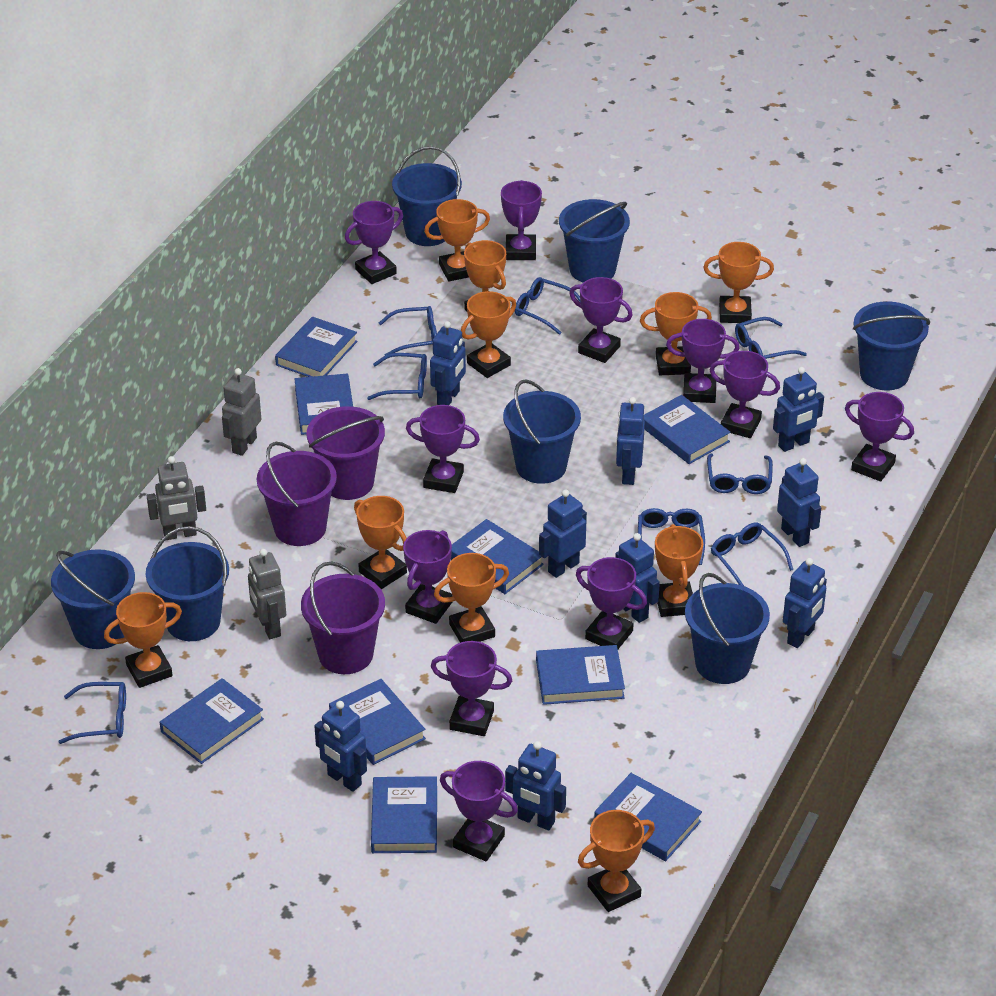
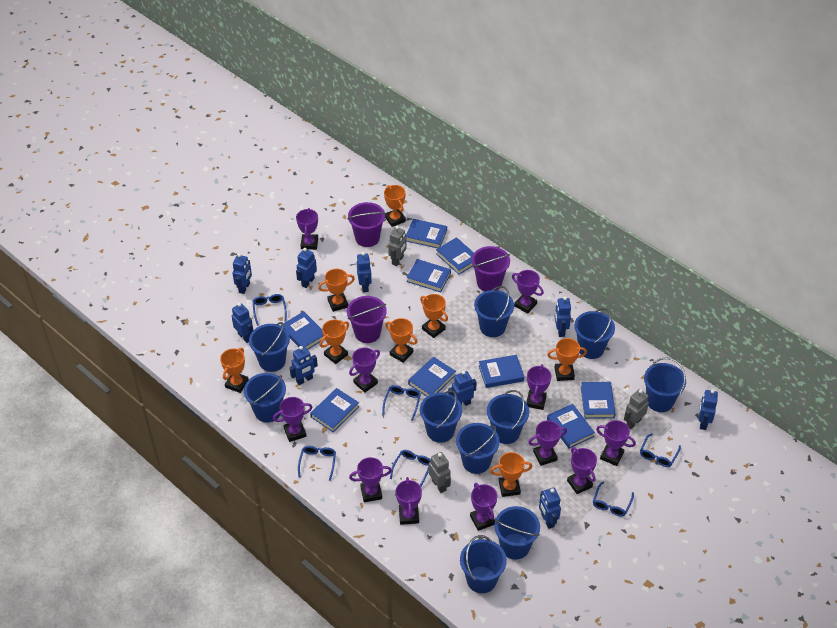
blue bucket: [51,549,135,649] [146,526,229,641] [392,146,462,246] [503,380,581,484] [559,199,630,283] [685,573,770,684] [853,302,930,390] = 7 -> [244,373,286,422] [249,322,290,372] [420,390,462,443] [456,423,500,474] [460,535,507,593] [474,286,514,337] [487,390,529,444] [494,506,540,560] [574,308,615,359] [644,357,686,412] = 10
blue glasses: [59,682,126,744] [367,353,427,400] [379,306,437,356] [515,277,580,335] [638,508,705,565] [707,454,773,494] [711,522,793,586] [735,317,807,359] = 8 -> [253,294,287,326] [298,446,336,481] [382,385,421,421] [390,450,431,486] [593,482,634,517] [640,433,681,467] = 6
orange trophy: [104,592,182,688] [354,496,407,589] [424,199,490,281] [434,553,509,643] [461,291,516,378] [464,240,506,312] [578,810,655,912] [640,292,712,375] [655,524,703,617] [703,242,774,323] = 10 -> [220,348,249,393] [318,269,355,312] [320,320,349,364] [384,185,406,227] [385,318,417,363] [420,294,448,338] [490,452,532,497] [547,338,587,381] = 8

